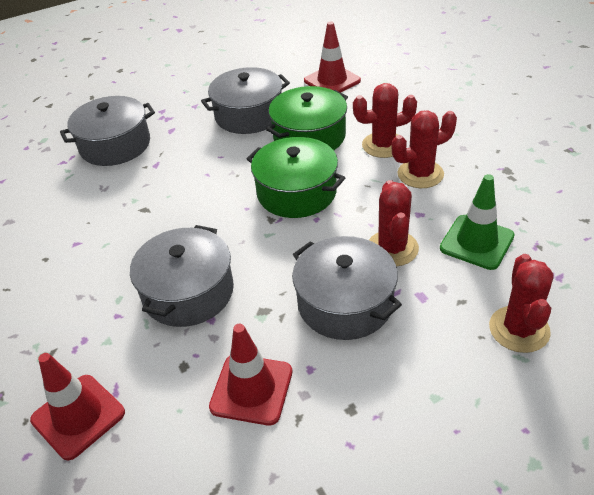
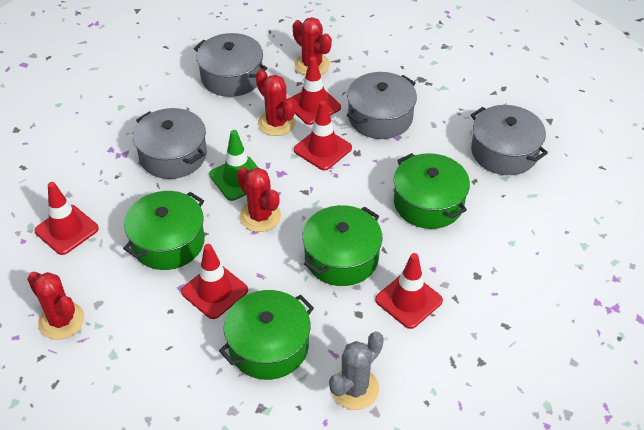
green pot: [247,137,345,218] [266,86,348,150] = 2 -> [123,191,205,270] [219,290,314,380] [302,205,382,286] [394,153,470,229] = 4
grey cactus: none = 0 -> [329,332,384,410] = 1
red traffic cone: [30,353,125,460] [209,324,292,425] [304,21,361,92] = 3 -> [34,182,99,255] [181,244,248,319] [287,57,341,125] [294,100,352,170] [375,253,443,329] = 5

